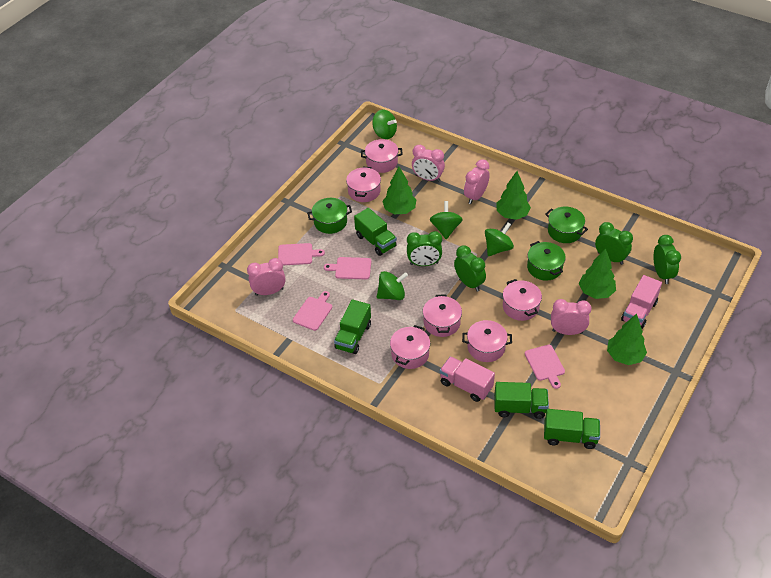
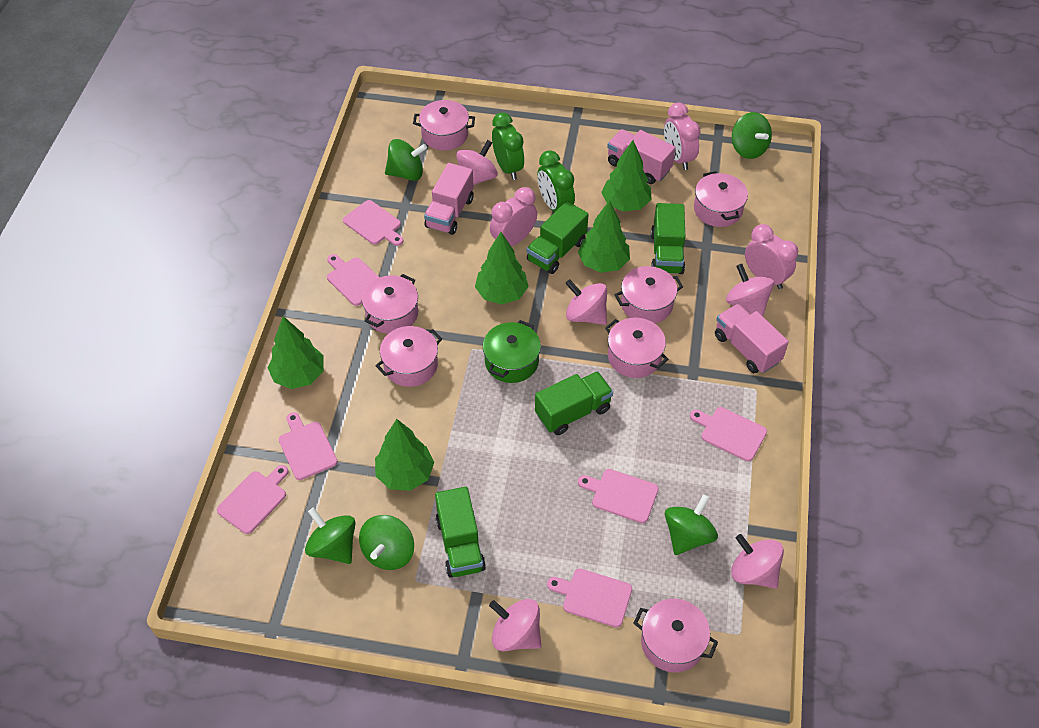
green clock: [407,231,442,266] [454,245,486,292] [595,222,633,265] [654,235,681,284] = 4 -> [492,112,524,180] [537,150,575,212] = 2
green pot: [307,198,352,234] [527,241,566,280] [545,207,588,243] = 3 -> [483,320,541,383] = 1
green spinning top: [372,110,397,139] [377,271,408,300] [430,201,463,239] [485,223,514,256] = 4 -> [305,507,355,564] [359,515,414,570] [385,139,427,181] [665,494,718,555] [732,112,772,159] = 5
green tree: [382,167,416,214] [497,171,531,220] [579,249,616,299] [607,314,647,365] = 4 -> [268,316,324,389] [375,419,434,491] [475,232,529,304] [578,200,630,273] [601,140,652,212] = 5
pink clock: [247,258,286,296] [412,145,445,182] [464,159,490,204] [551,299,592,335] = 4 -> [490,187,537,246] [664,103,701,170] [745,224,798,289] = 3
pink cutting board: [278,243,325,266] [293,291,332,331] [324,257,371,279] [525,345,565,389] = 4 -> [217,465,288,534] [279,412,338,480] [327,254,380,306] [343,200,404,246] [547,568,632,628] [578,469,659,523] [690,407,767,462] = 7
pink pot: [346,167,381,202] [361,139,403,173] [390,325,430,369] [423,294,462,337] [462,320,512,362] [503,279,542,321] = 6 -> [362,274,418,334] [376,326,442,387] [413,100,475,151] [605,318,669,378] [614,266,683,323] [633,599,718,672] [694,171,748,227] = 7
pink spinning top: none = 0 -> [456,140,498,185] [489,599,541,651] [565,279,607,325] [726,264,774,316] [731,534,784,588] = 5
pink truck: [440,356,495,402] [621,275,662,329] = 2 -> [424,163,474,235] [607,129,675,184] [715,304,789,373] = 3

